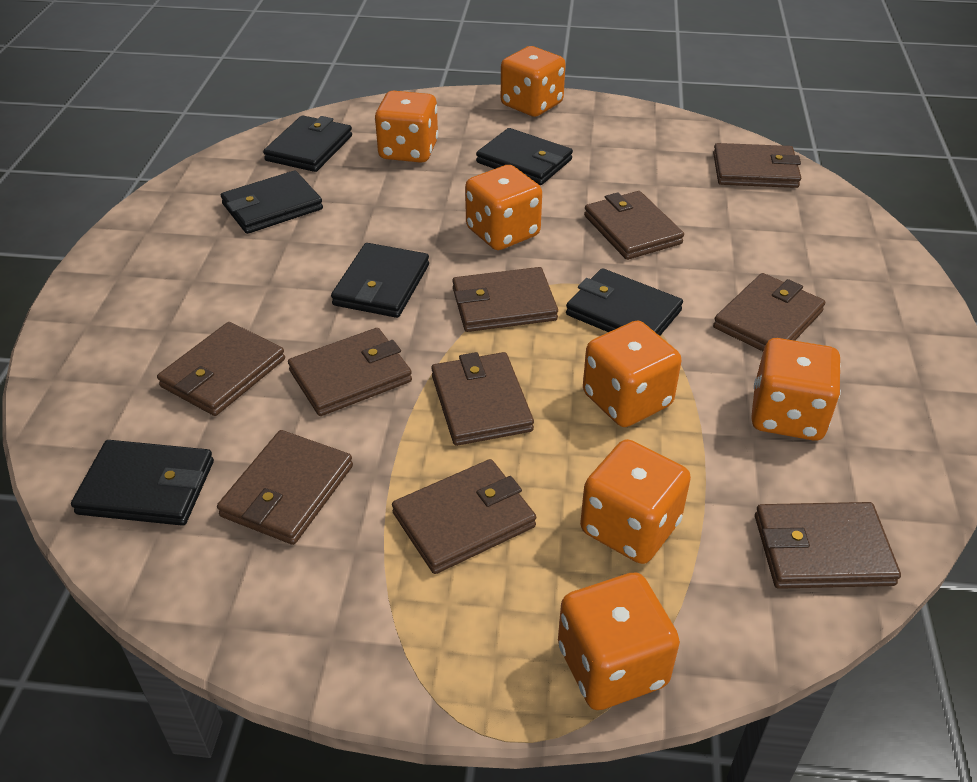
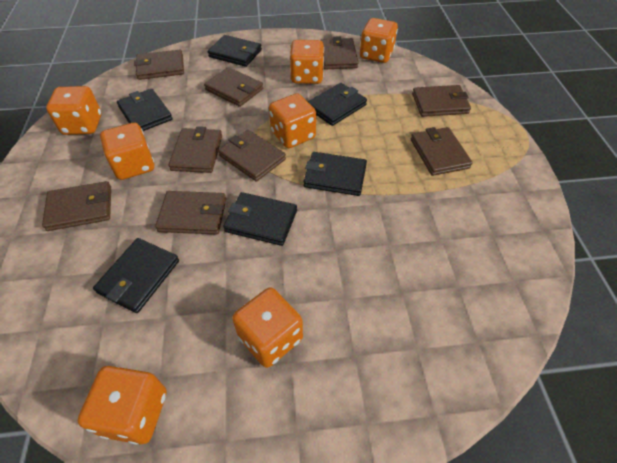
brown wallet: [157,322,285,416] [217,430,353,545] [288,328,412,416] [392,459,536,574] [431,352,534,446] [452,267,558,332] [584,191,684,260] [713,143,801,188] [713,273,825,351] [755,502,901,589] = 10 -> [42,181,111,231] [134,50,184,80] [155,191,226,235] [169,126,222,173] [204,67,263,107] [218,130,286,182] [320,36,359,69] [411,127,473,176] [412,85,471,117] = 9

